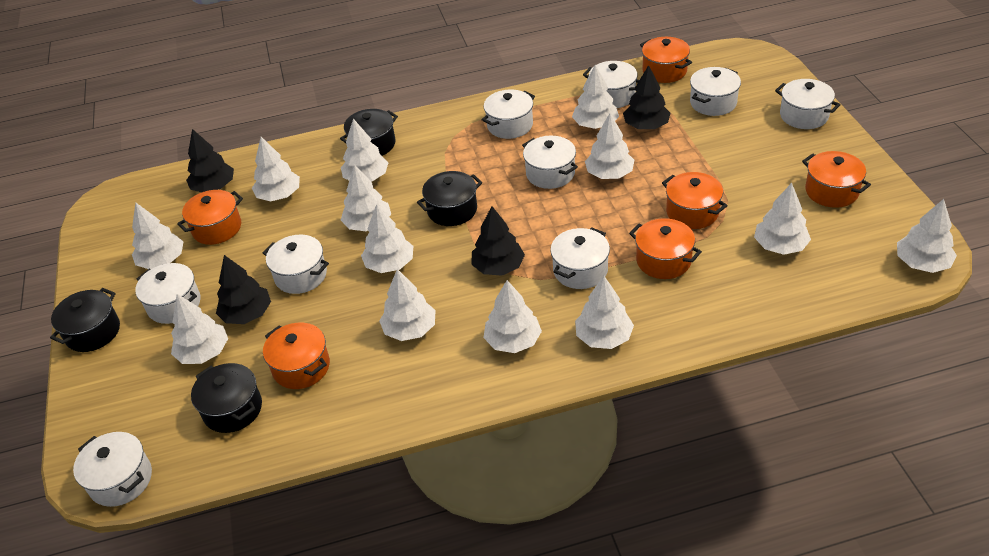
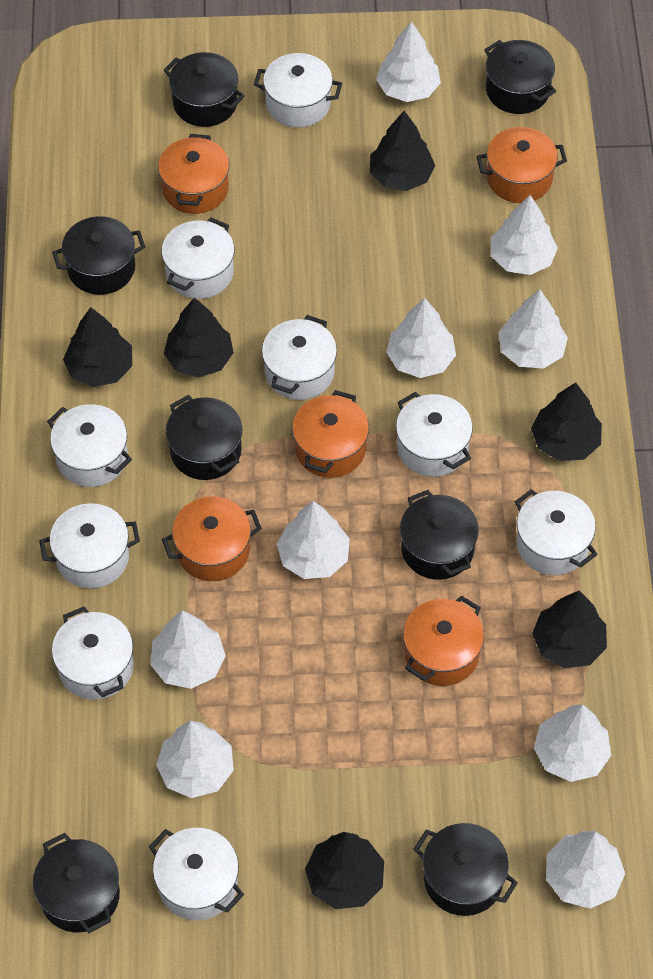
black pot: [50,288,120,352] [191,363,262,433] [340,109,398,156] [417,171,482,226] = 4 -> [33,833,120,933] [52,216,145,295] [164,52,245,127] [166,395,243,480] [400,490,479,580] [414,823,518,916] [484,40,556,114] = 7
black tree: [186,129,234,192] [216,255,271,324] [471,206,525,276] [623,65,671,129] = 4 -> [63,307,132,387] [164,297,234,378] [305,832,384,909] [370,111,435,191] [531,382,602,461] [532,590,607,668] = 6
orange pot: [177,190,243,245] [263,323,330,389] [629,218,702,279] [640,37,692,83] [662,172,728,229] [802,151,871,208] = 6 -> [158,134,229,214] [162,496,262,581] [292,390,369,478] [403,595,484,686] [476,127,567,203] = 5
white tree: [132,203,184,269] [171,294,228,364] [252,137,300,202] [341,119,389,182] [341,164,391,231] [361,204,413,273] [379,269,436,341] [483,280,542,353] [572,65,619,129] [575,276,634,349] [585,113,634,179] [754,183,811,255] [897,199,957,273] = 13 -> [150,611,226,689] [156,721,234,798] [277,501,350,579] [376,21,441,102] [386,298,456,378] [491,195,558,275] [498,289,568,369] [534,704,611,782] [546,831,625,909] = 9

